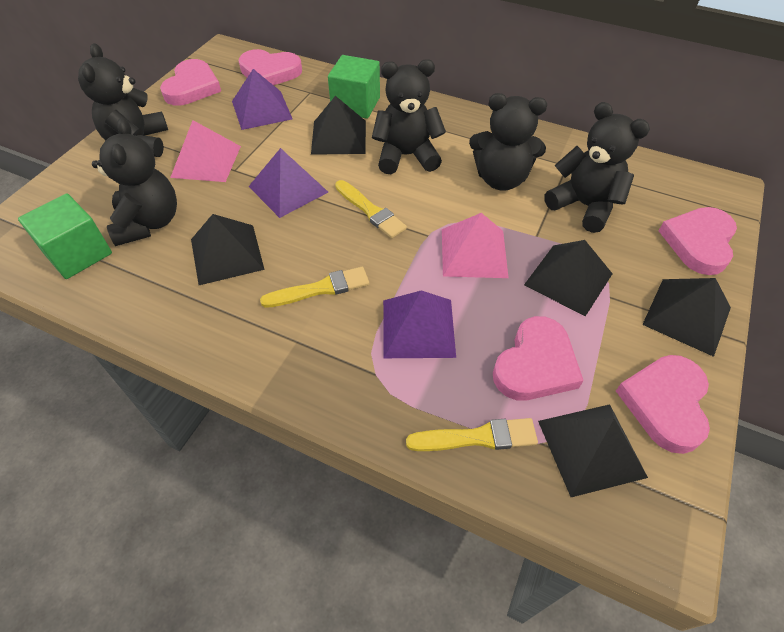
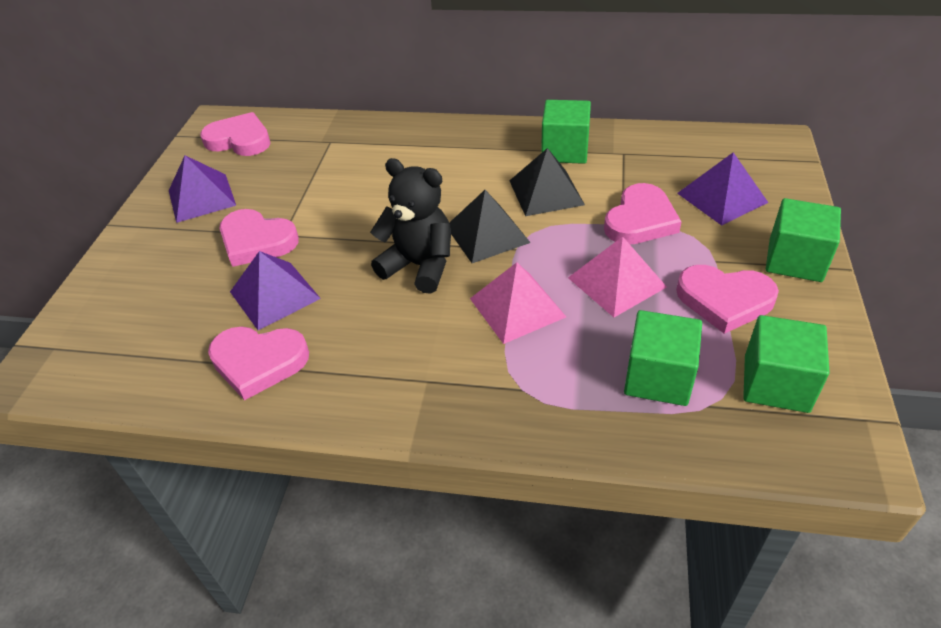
black pyramid: [191,214,265,285] [311,96,366,155] [524,240,613,316] [538,404,648,497] [642,278,731,357] = 5 -> [449,190,531,263] [510,148,585,216] = 2
black teddy bear: [78,43,168,157] [92,118,177,246] [372,59,446,174] [469,93,547,191] [544,102,650,233] = 5 -> [370,158,451,294] = 1
green cube: [18,193,112,279] [328,55,380,119] = 2 -> [541,100,591,164] [624,310,702,406] [743,315,830,413] [766,198,841,282] = 4
yellow brush: [260,267,369,308] [335,180,407,238] [406,418,538,451] = 3 -> none = 0

